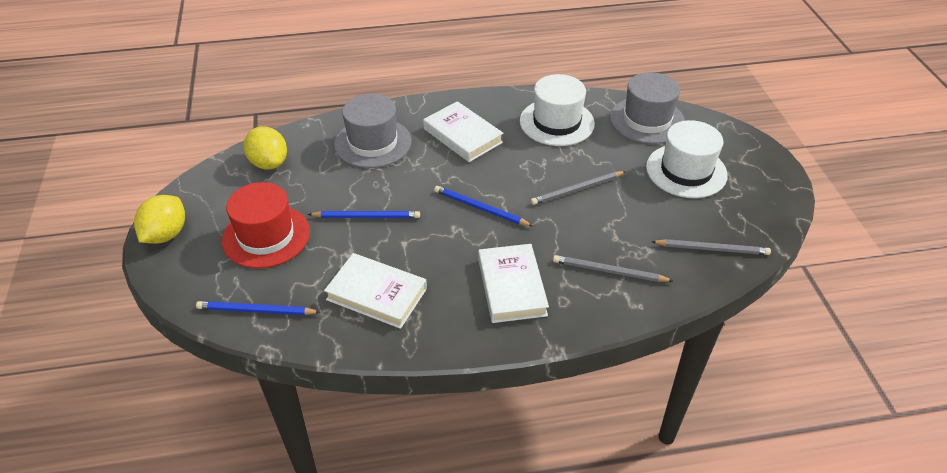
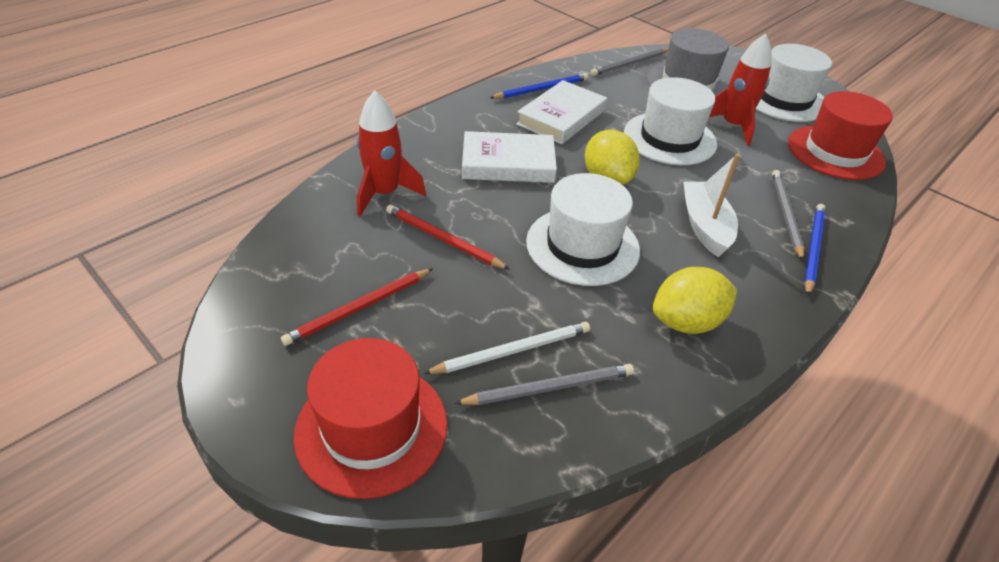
blue pencil: [196,301,320,315] [308,211,420,218] [434,186,533,226] = 3 -> [490,73,588,99] [804,204,826,296] = 2
grey hat: [334,94,411,168] [610,72,685,144] = 2 -> [647,28,729,96] = 1
red hat: [222,182,310,268] = 1 -> [294,338,447,499] [788,91,893,180] = 2
red pencil: none = 0 -> [281,268,433,346] [386,204,510,270] = 2
red rocket: none = 0 -> [357,90,426,216] [709,34,771,146] = 2
white boat: none = 0 -> [683,154,740,257] = 1
white book: [324,253,427,329] [423,101,503,162] [478,244,549,323] = 3 -> [462,131,557,183] [516,80,607,144] = 2
white hat: [520,74,595,146] [646,120,728,198] = 2 -> [526,173,640,286] [624,77,717,165] [756,44,832,122] = 3
white pencil: none = 0 -> [423,322,590,374] = 1

